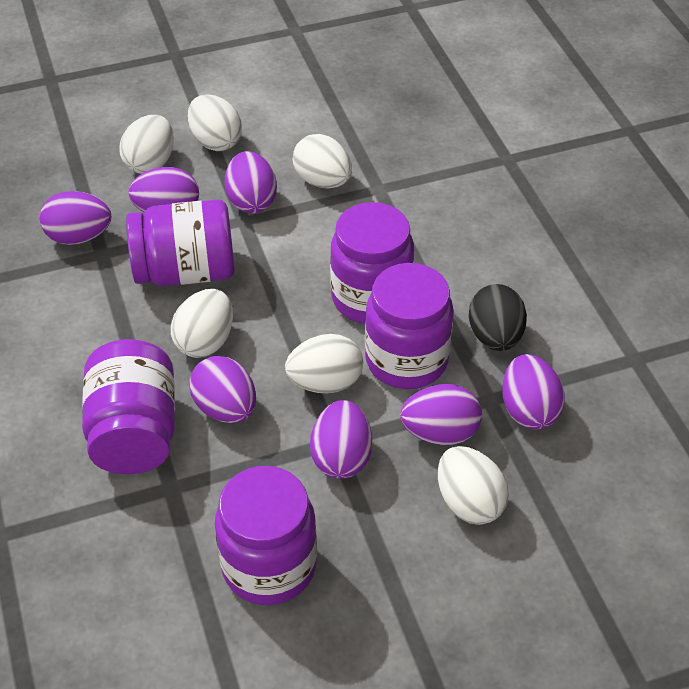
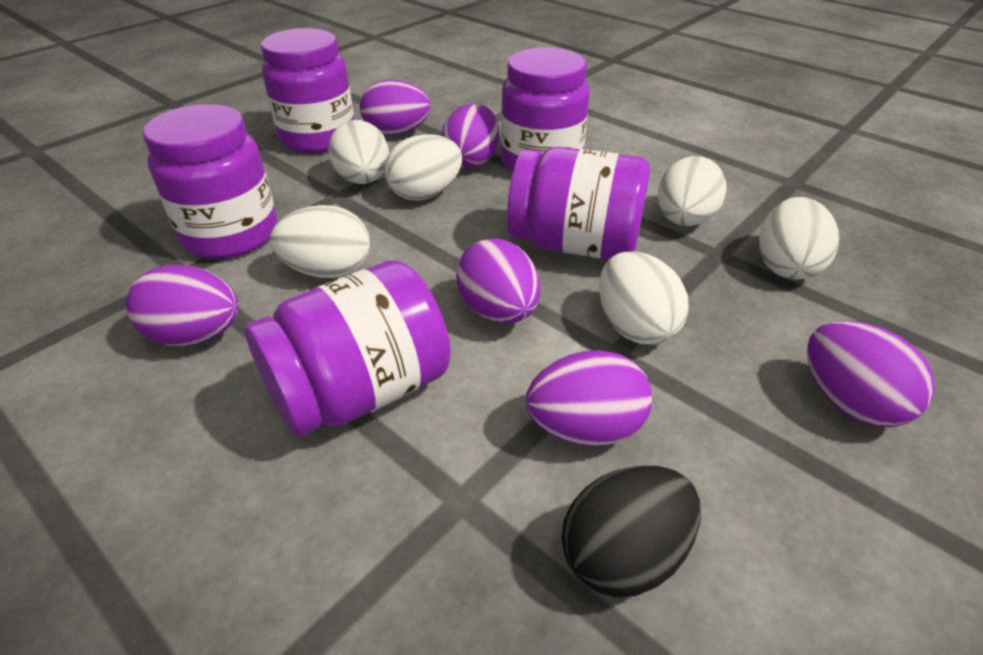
purple egg: [39,191,111,245] [128,167,199,213] [189,356,256,423] [225,151,277,213] [310,400,372,479] [400,384,482,445] [502,354,565,429] = 7 -> [126,265,239,346] [360,79,431,136] [441,103,499,168] [456,238,540,323] [526,350,652,446] [807,321,935,427] = 6

